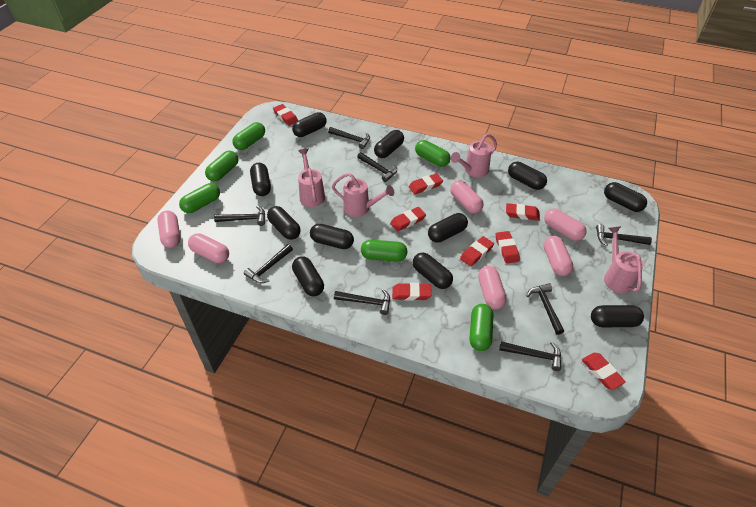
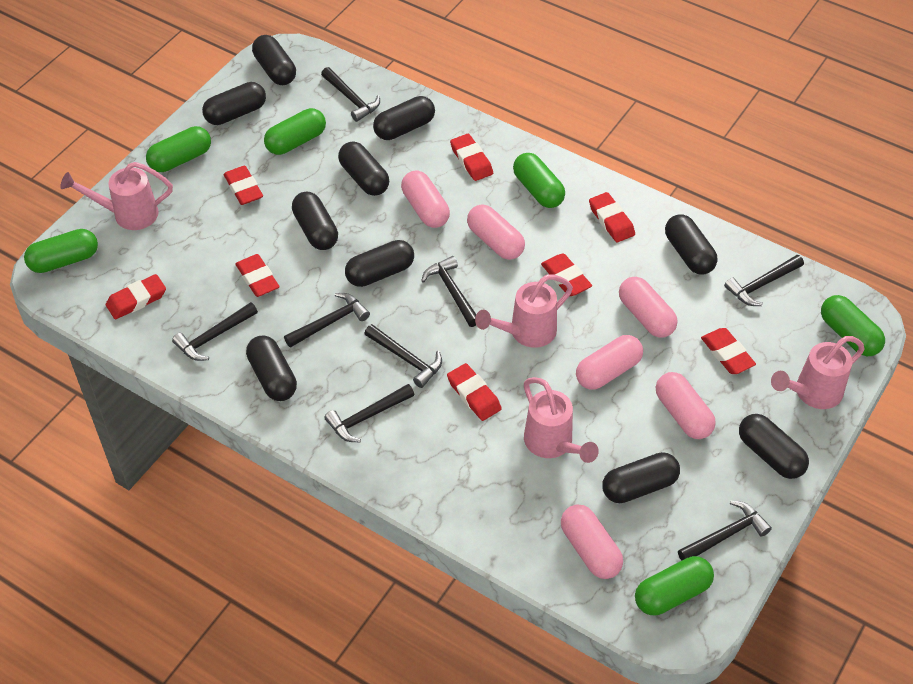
black capsule: [250,163,271,196] [267,206,301,240] [292,112,327,137] [292,256,324,296] [310,224,354,249] [374,130,404,158] [413,252,453,289] [428,213,468,243] [508,162,547,190] [591,305,644,327] [604,182,647,212] = 11 -> [202,82,266,125] [246,336,297,401] [252,35,296,85] [292,192,338,250] [338,142,389,196] [345,240,414,287] [373,96,435,140] [602,452,680,503] [665,214,717,274] [739,414,809,479] = 10

